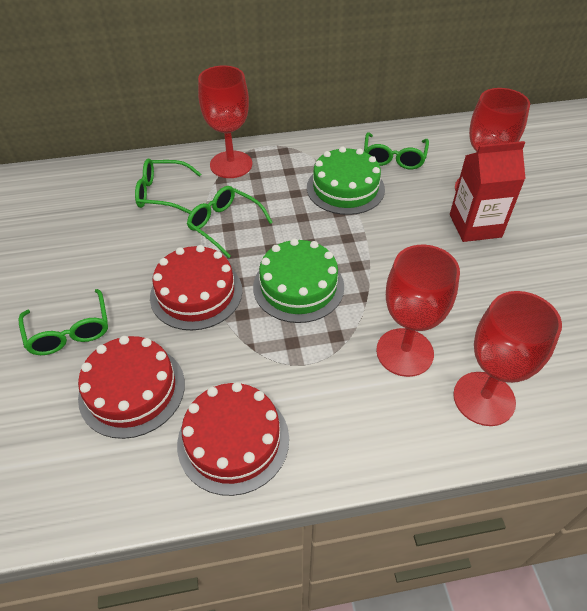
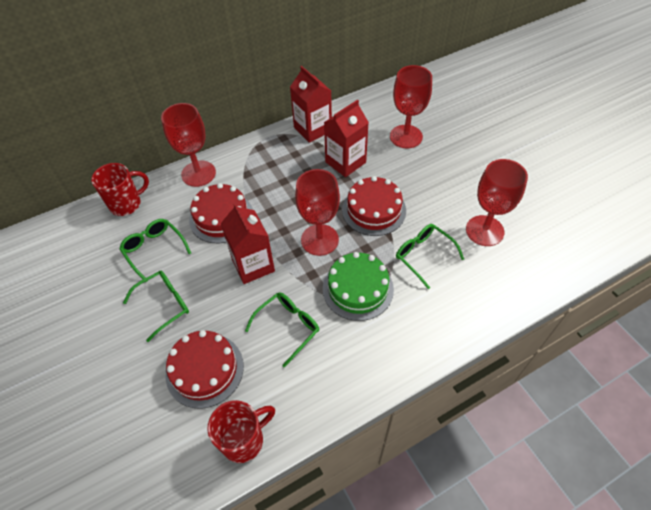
green cake: [253,238,344,323] [307,147,385,215] = 2 -> [323,252,394,321] = 1
red carton: [450,141,526,242] = 1 -> [221,203,275,284] [290,66,332,143] [324,100,369,177] = 3
red mug: none = 0 -> [91,163,149,216] [207,400,275,463] = 2

